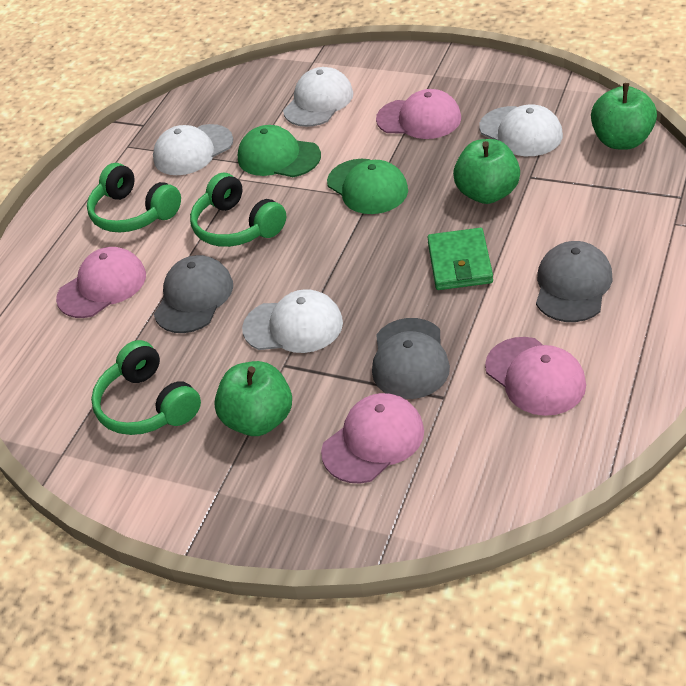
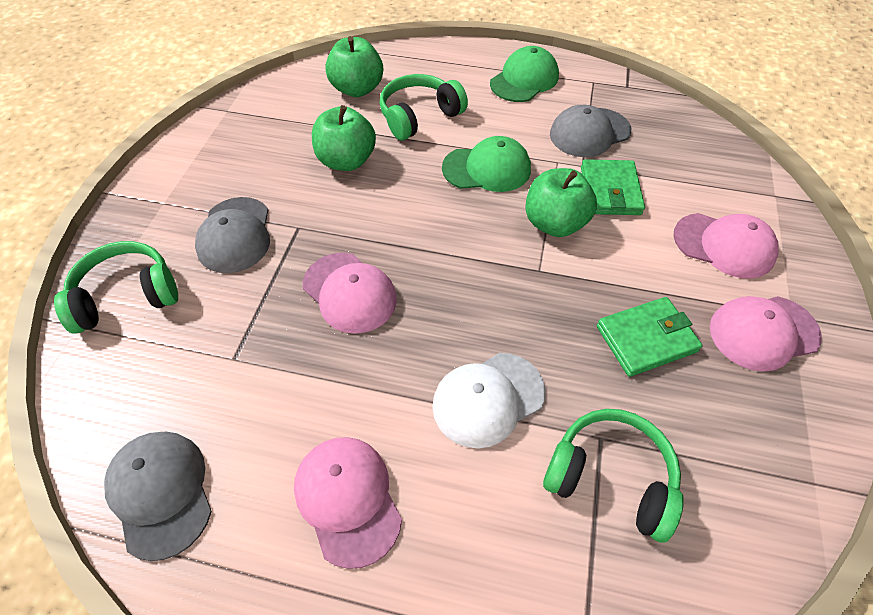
green wallet: [427,228,493,290] = 1 -> [581,159,645,215] [597,297,703,377] = 2
white cap: [153,124,233,175] [242,289,343,353] [283,67,353,127] [479,104,563,156] = 4 -> [432,353,545,449] = 1

